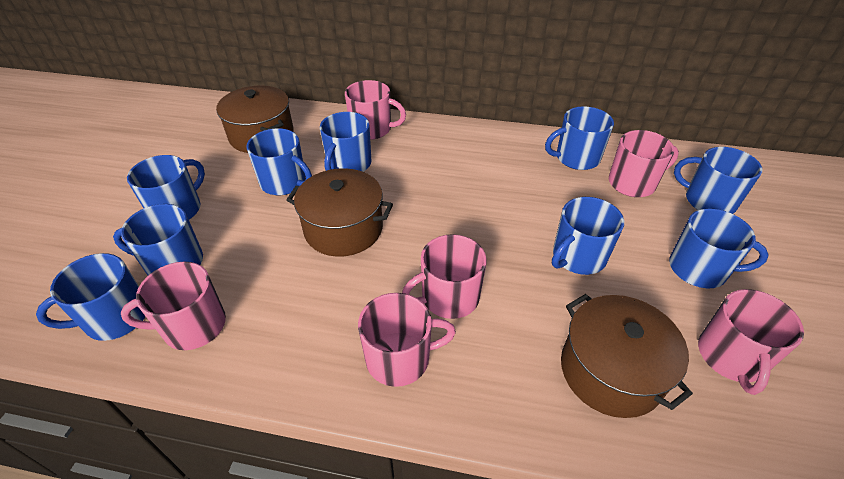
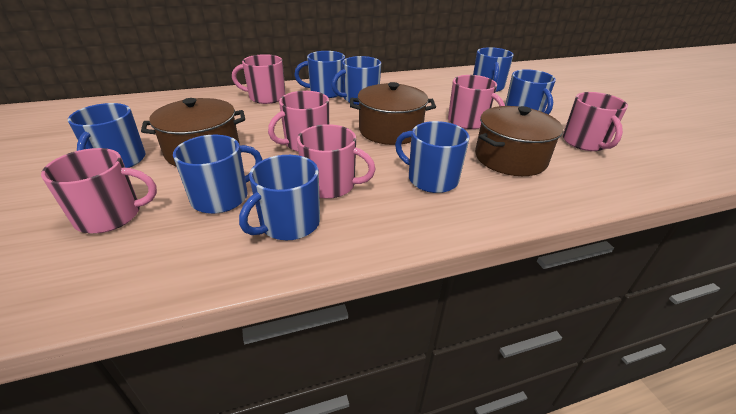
blue mug: [36,253,145,341] [113,204,203,275] [127,155,205,220] [247,128,312,195] [320,112,372,172] [545,106,614,170] [552,197,624,275] [669,208,769,288] [674,147,762,214] = 9 -> [68,103,146,168] [173,135,262,214] [239,155,320,240] [294,51,345,98] [331,56,381,105] [395,121,469,193] [473,47,514,92] [505,69,556,115] = 8

